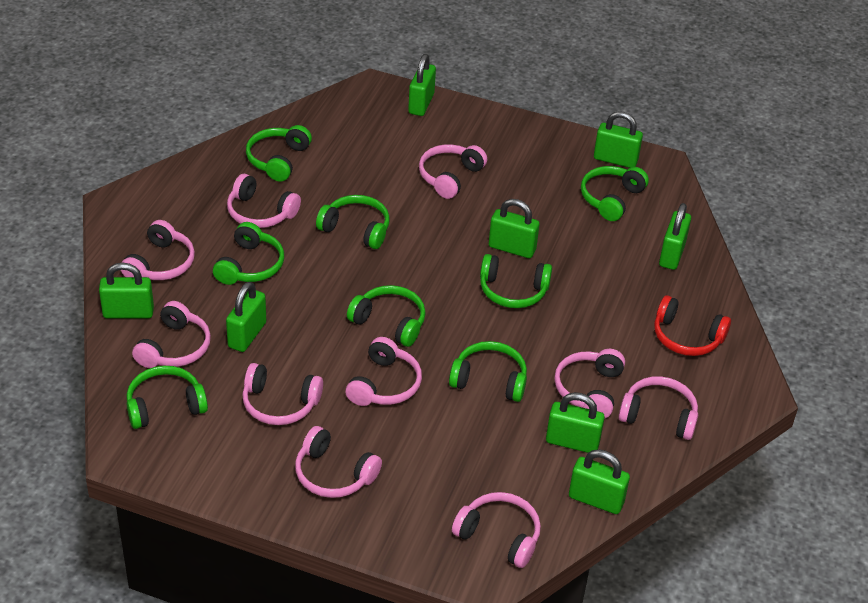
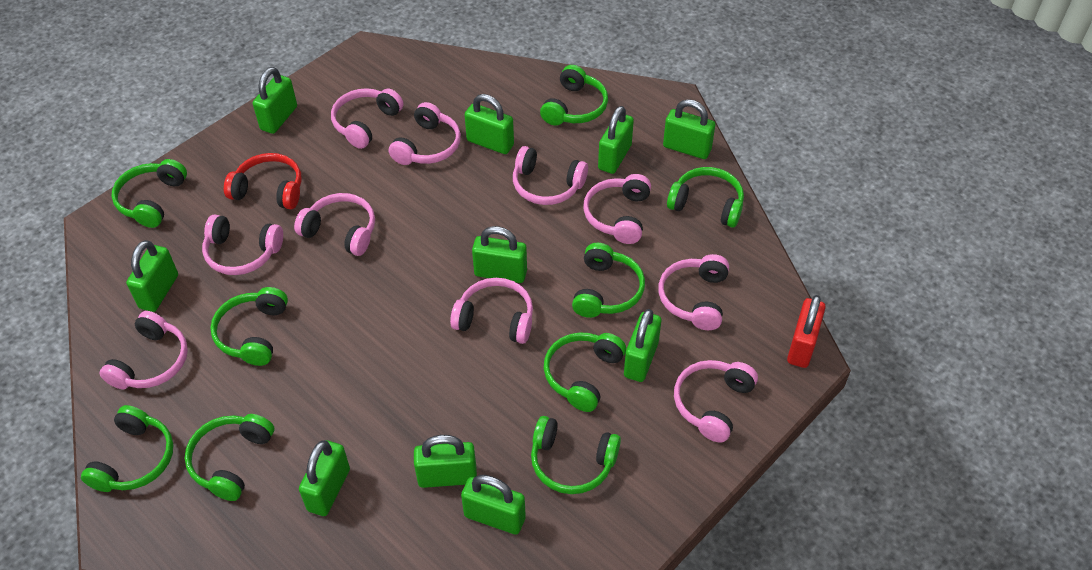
green headphones: [126,366,208,429] [213,222,284,285] [246,125,312,182] [316,195,390,249] [347,285,426,347] [449,341,527,402] [480,254,552,308] [581,166,649,221] = 8 -> [81,405,173,492] [111,159,187,228] [185,414,274,501] [210,287,288,366] [531,416,621,494] [540,65,608,126] [544,332,626,412] [572,243,645,318] [667,167,744,228] = 9
green padlock: [99,263,154,318] [226,282,266,352] [408,54,436,116] [489,199,540,258] [546,392,605,453] [569,449,630,514] [594,111,643,168] [659,203,691,270] = 8 -> [126,240,178,312] [253,67,297,134] [299,440,350,516] [414,435,477,488] [461,475,526,535] [465,94,514,154] [472,226,527,283] [598,106,634,174] [624,309,661,382] [663,99,715,159] = 10
red padlock: none = 0 -> [787,295,826,368] = 1

